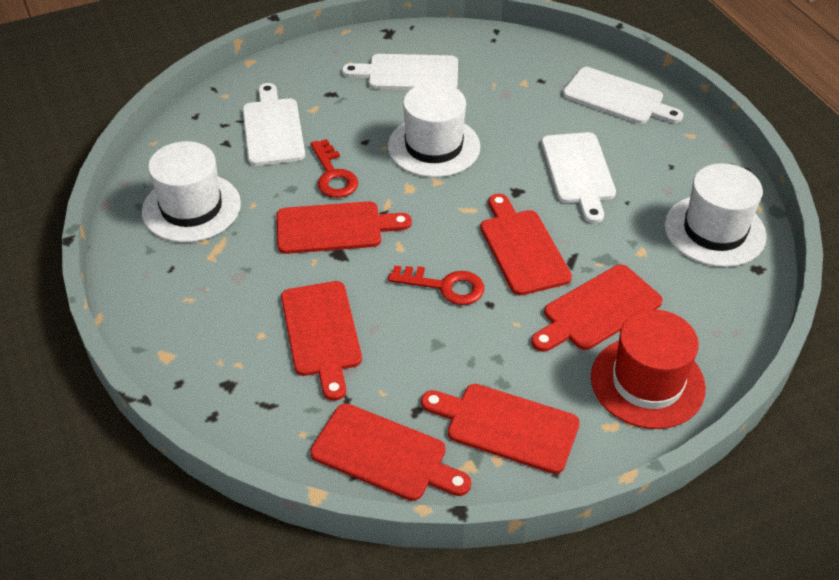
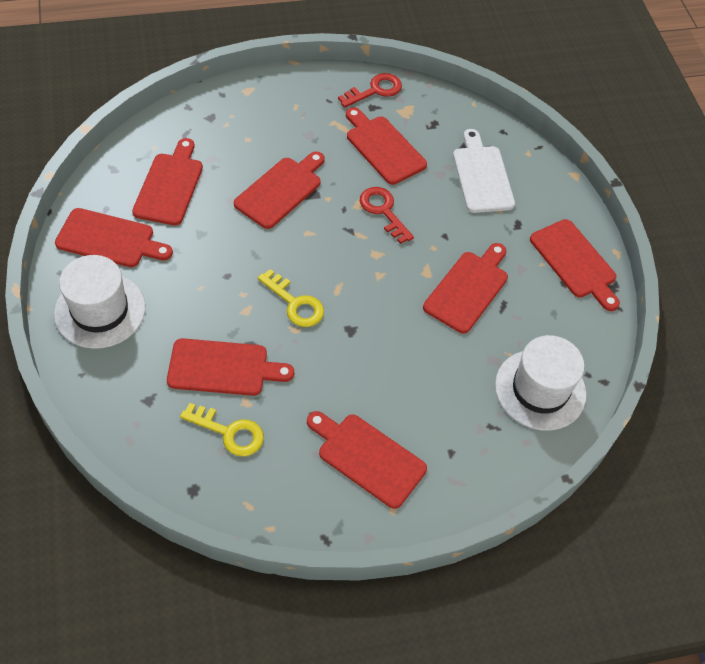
red cutting board: [277,201,412,254] [281,281,362,401] [310,403,471,501] [421,384,580,474] [481,194,572,295] [531,265,663,352] = 6 -> [55,208,173,267] [132,138,203,225] [167,338,294,396] [234,151,325,229] [307,411,427,509] [346,107,427,185] [423,243,508,334] [530,219,620,311] = 8
red hat: [591,310,706,429] = 1 -> none = 0
white cutting board: [242,83,305,166] [342,54,458,90] [541,132,616,223] [563,67,684,124] = 4 -> [453,129,515,213] = 1
white hat: [142,141,241,242] [388,83,480,177] [665,163,767,267] = 3 -> [54,255,145,349] [495,335,586,431] = 2
yellow key: none = 0 -> [180,403,264,456] [258,269,324,327] = 2

